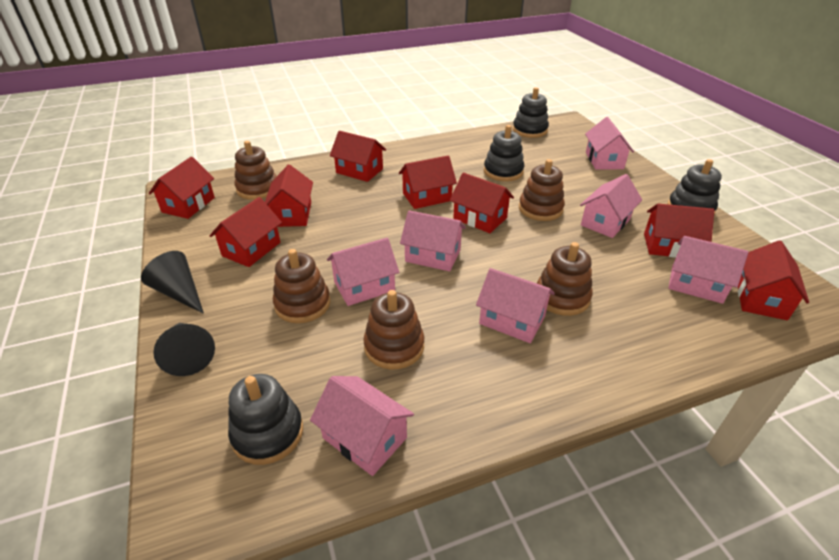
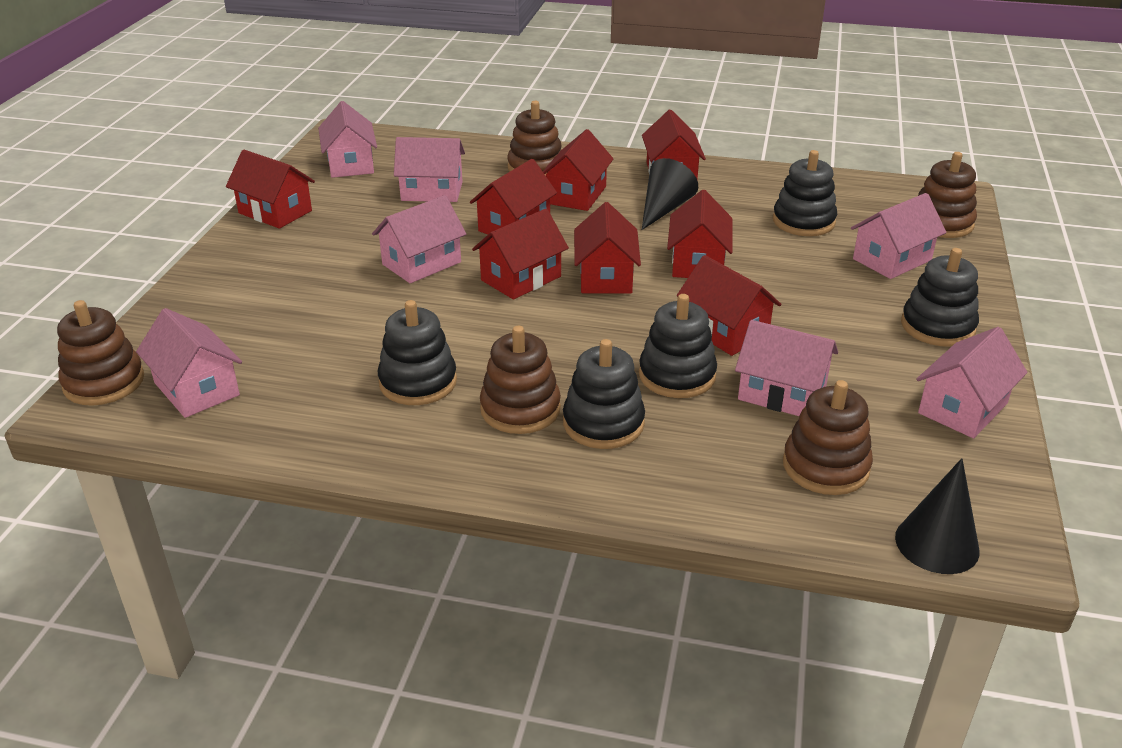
black stacking toy: [228,374,303,465] [484,125,524,181] [513,87,549,138] [668,159,722,215] = 4 -> [378,300,457,405] [563,339,645,449] [639,294,717,398] [773,150,837,236] [901,248,979,347] = 5

